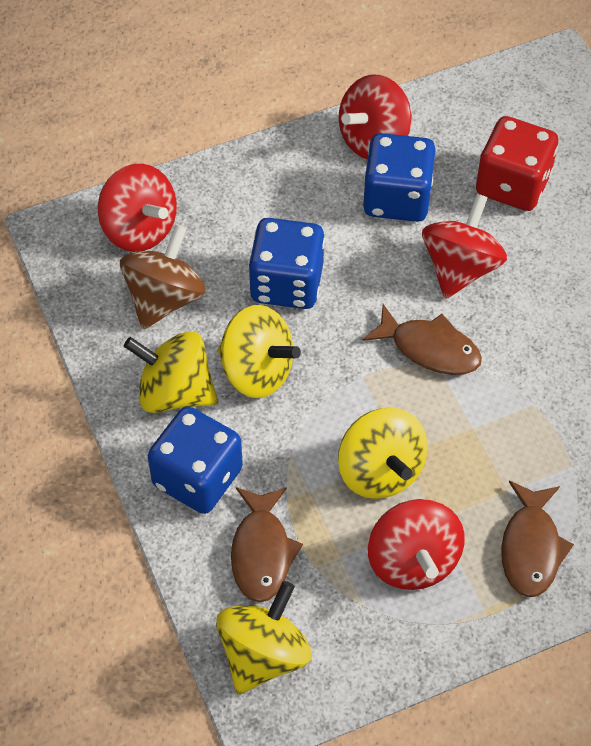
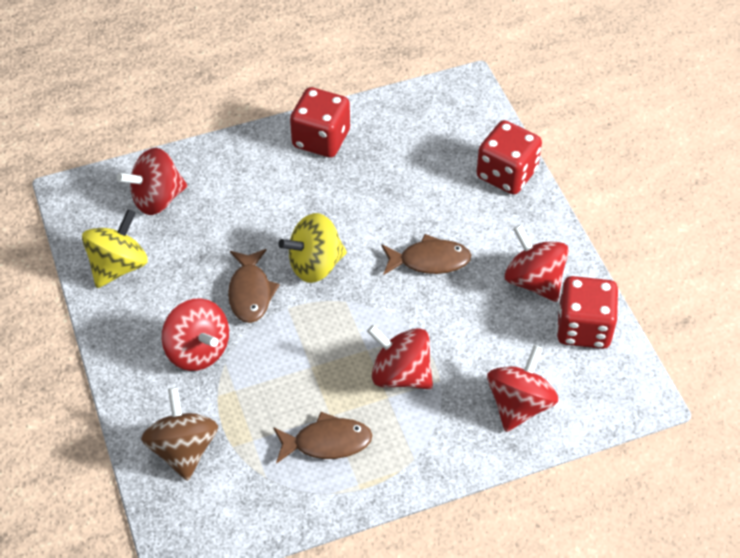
blue dice: [148,406,243,514] [248,218,325,309] [363,133,436,222] = 3 -> none = 0
red dice: [476,116,558,211] = 1 -> [290,87,350,158] [477,120,542,195] [557,276,619,349] = 3
red spinning top: [98,164,177,252] [339,75,412,160] [368,499,465,590] [422,194,507,299] = 4 -> [117,148,187,215] [161,299,229,371] [367,325,433,389] [487,345,558,432] [505,225,569,302] = 5
yellow spinning top: [124,331,218,413] [216,581,311,694] [217,305,301,398] [338,408,428,499] = 4 -> [82,209,148,288] [278,213,347,283] = 2

